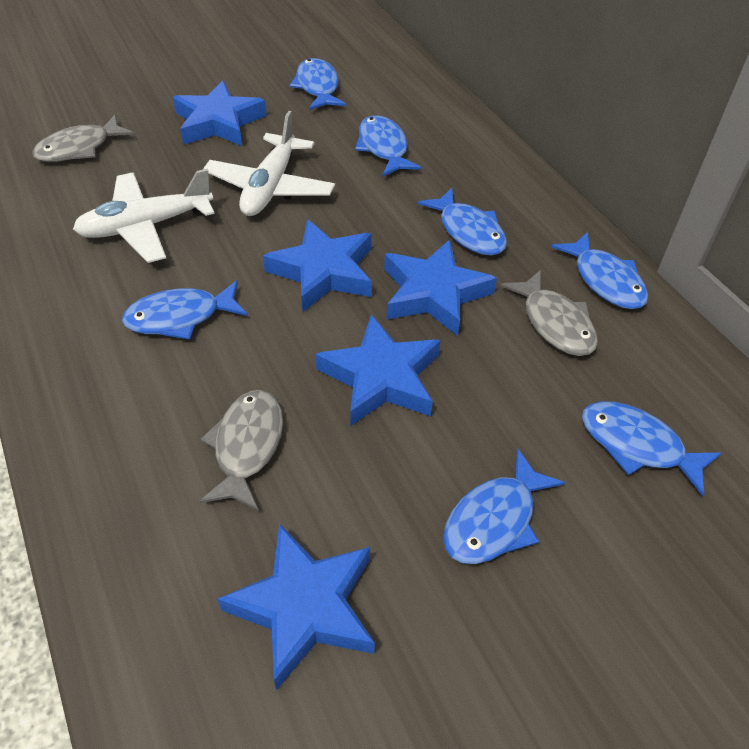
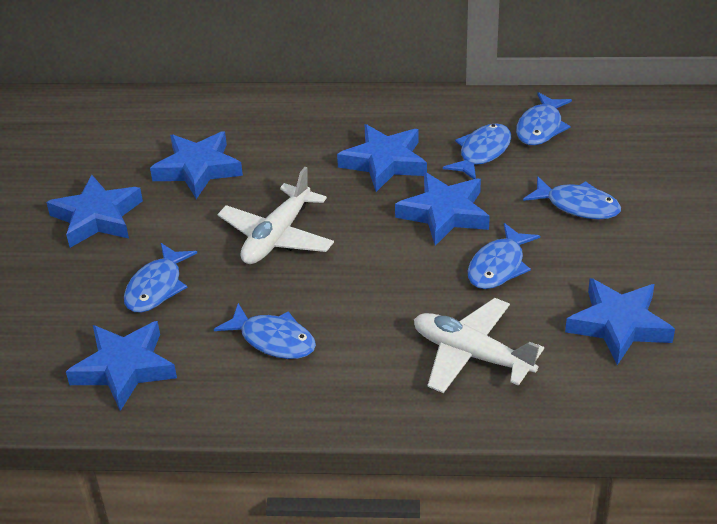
blue fish: [122,280,248,339] [290,58,346,110] [355,115,422,176] [417,188,507,256] [443,448,565,564] [551,232,648,309] [582,401,722,496] = 7 -> [124,243,197,313] [214,303,316,359] [443,123,511,179] [468,223,540,289] [516,92,572,145] [523,176,621,219] = 6
blue star: [173,81,267,146] [217,523,375,690] [263,219,372,312] [315,314,441,426] [384,240,497,336] = 5 -> [46,175,143,248] [66,321,177,411] [150,131,243,199] [337,124,427,192] [395,172,490,246] [565,278,675,365] = 6
grey fish: [32,115,134,162] [199,390,283,511] [500,270,598,356] = 3 -> none = 0

